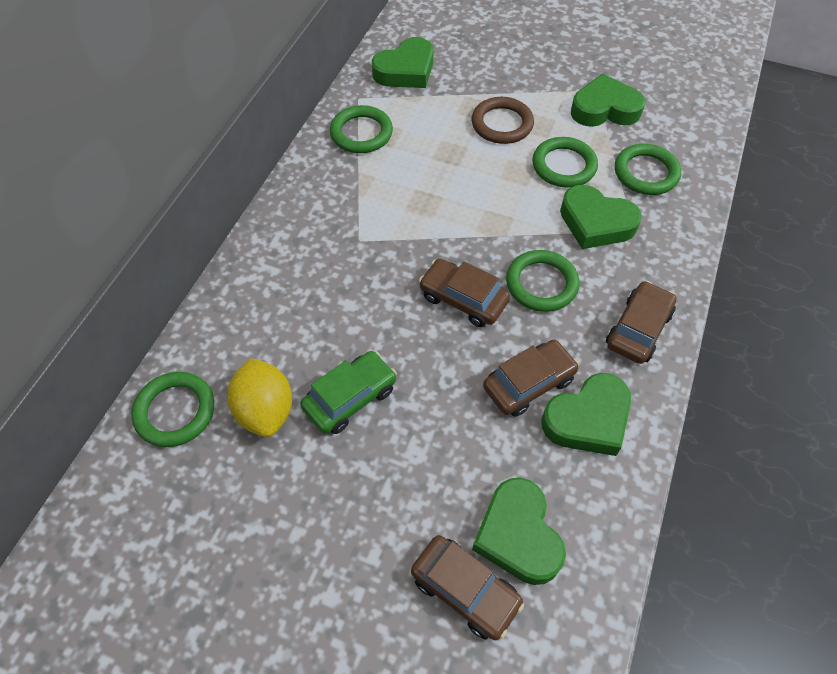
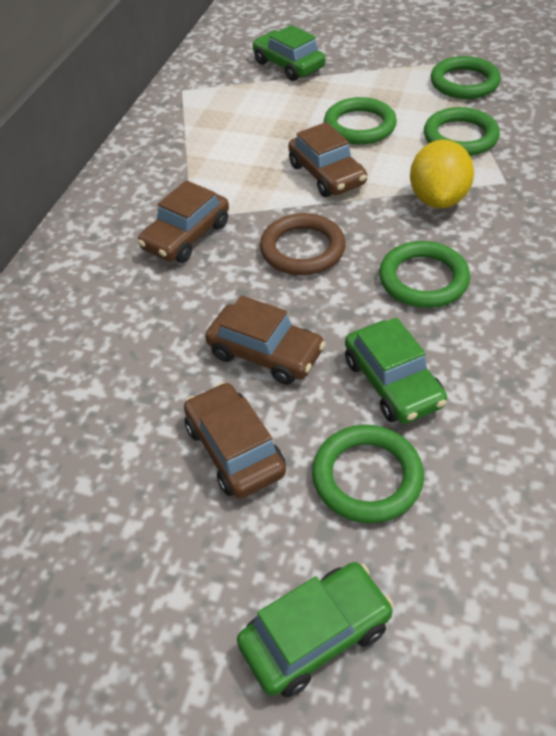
green car: [300,351,397,434] = 1 -> [237,562,394,698] [253,25,326,81] [345,317,447,424] = 3
green heart: [372,37,433,88] [472,477,566,585] [541,373,631,456] [560,185,642,249] [571,74,645,127] = 5 -> none = 0

